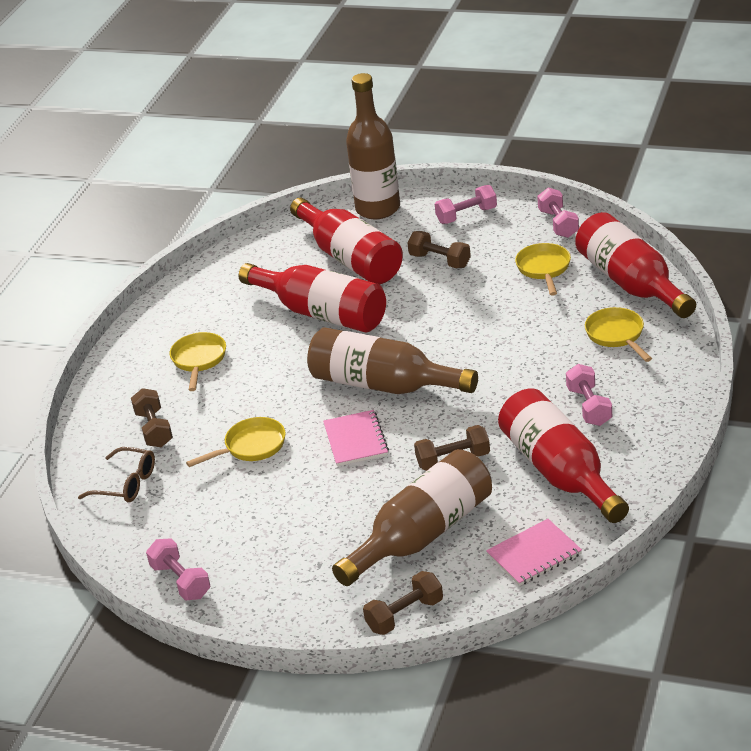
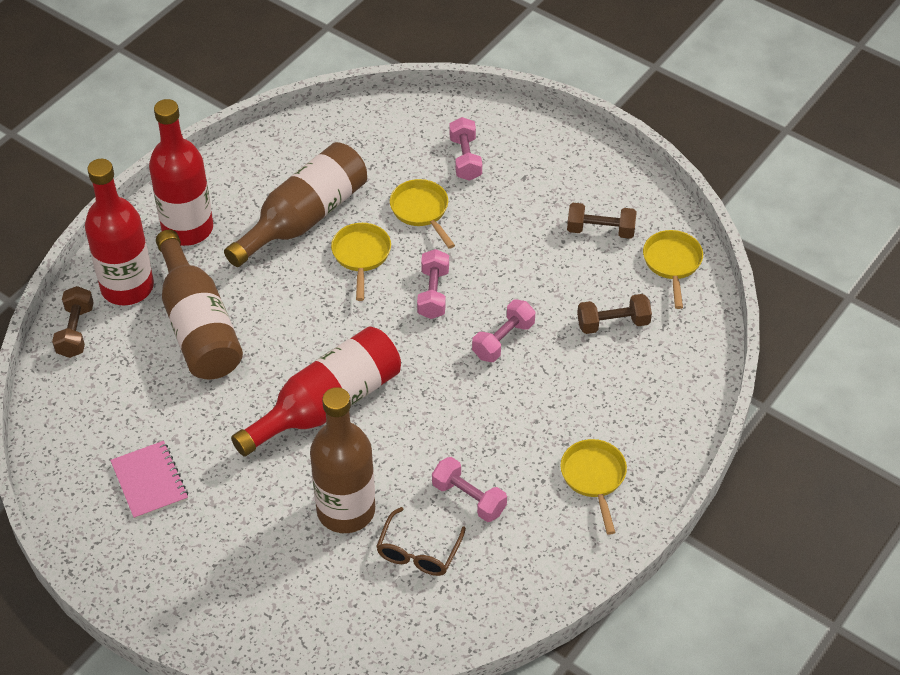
brown dumbbell: [131,388,173,447] [363,571,443,635] [407,231,471,268] [414,425,490,471] = 4 -> [52,286,94,358] [567,203,637,239] [577,294,652,334] = 3
pink notebook: [323,410,389,466] [486,519,582,586] = 2 -> [110,441,188,519] = 1
red bottle: [239,263,386,333] [290,198,403,284] [498,388,629,523] [575,212,696,318] = 4 -> [85,159,154,305] [149,99,213,246] [231,326,401,457] = 3

